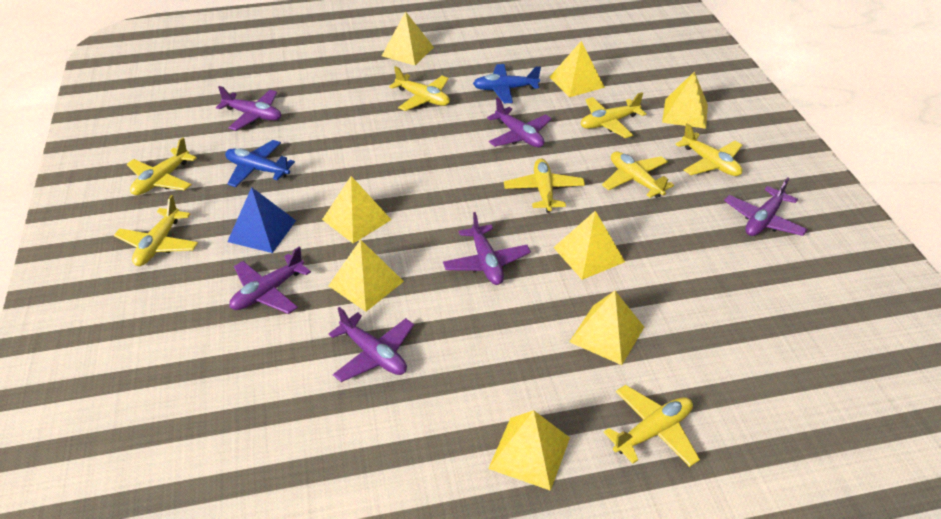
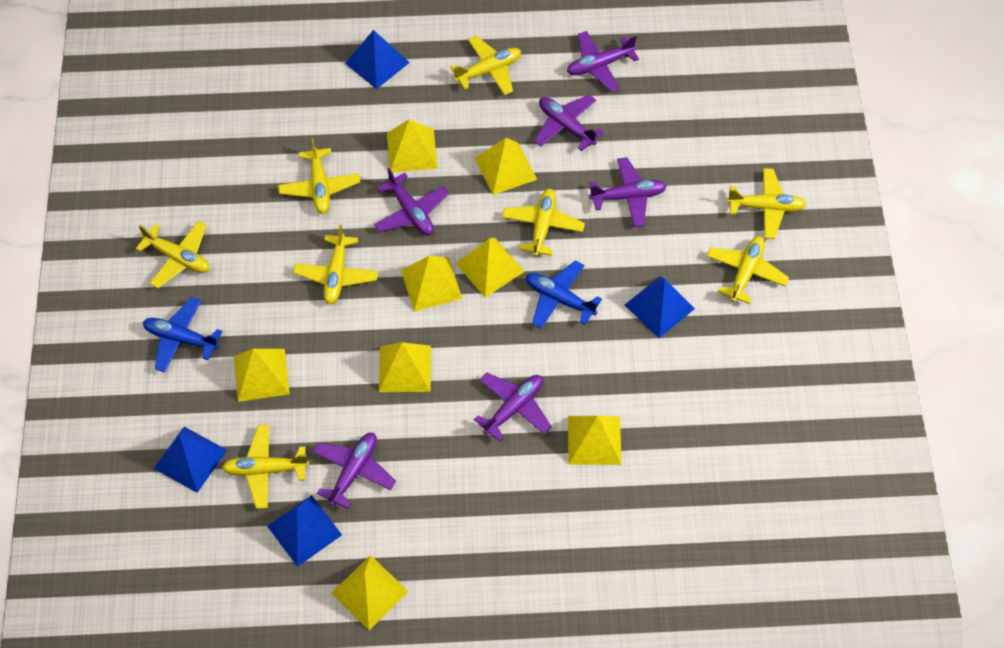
blue pyramid: [227,187,296,253] = 1 -> [154,427,227,493] [267,495,342,567] [345,30,410,89] [625,276,695,338] = 4

